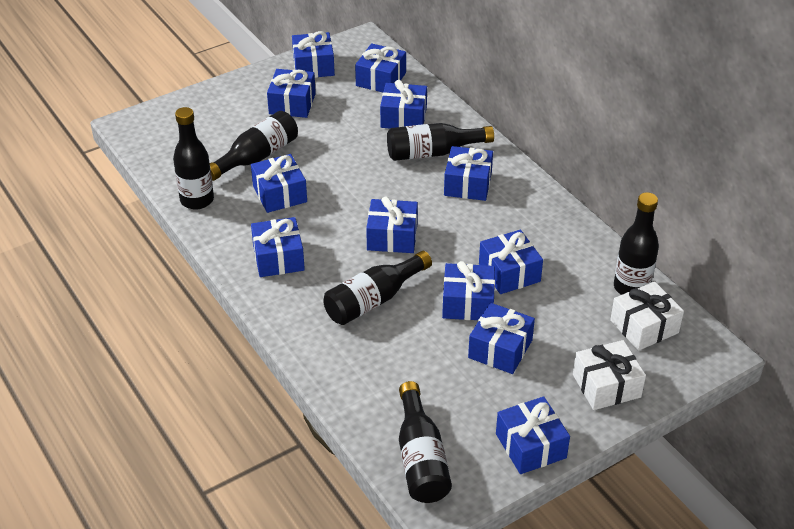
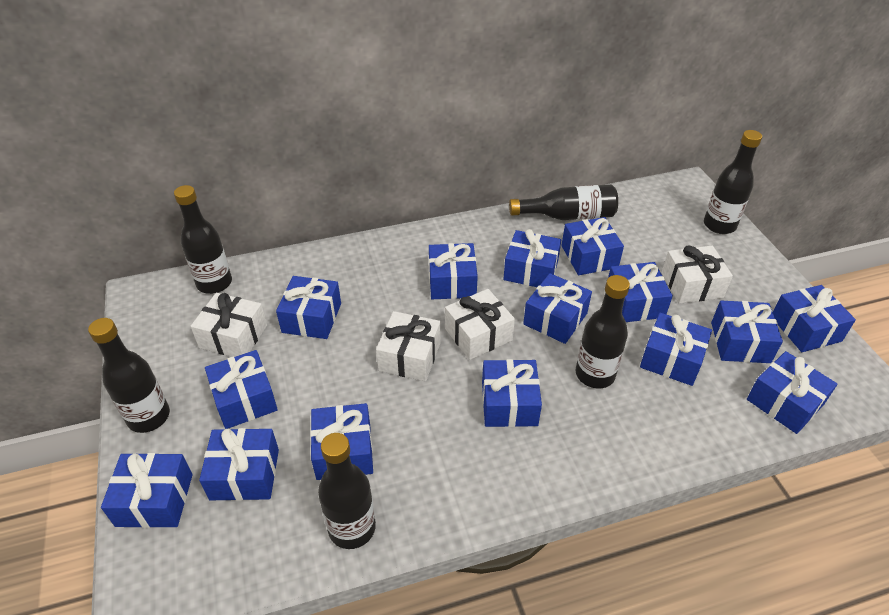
blue gift: [251,154,307,213] [251,217,305,277] [267,69,316,118] [292,31,335,78] [355,43,406,92] [366,196,418,253] [380,80,427,128] [442,261,495,320] [444,146,493,201] [468,303,535,374] [479,230,543,294] [496,397,570,474] = 12 -> [101,453,193,528] [199,428,279,501] [205,350,278,429] [276,276,341,339] [310,403,373,480] [429,243,478,299] [482,359,542,427] [503,229,561,287] [523,273,592,344] [561,217,624,275] [608,262,673,322] [640,313,712,386] [711,301,783,363] [747,351,837,434] [773,285,856,352] = 15
white gift: [573,340,646,410] [610,281,684,351] = 2 -> [190,293,267,357] [376,311,441,381] [445,289,515,360] [661,246,733,304] = 4

